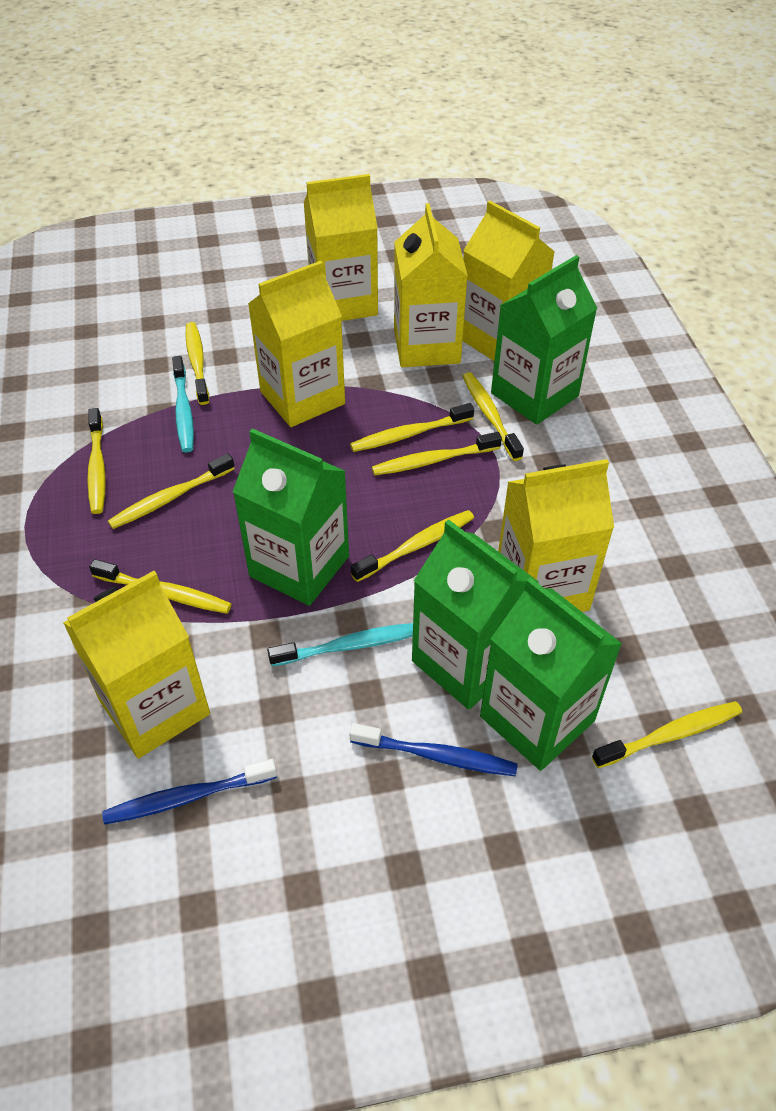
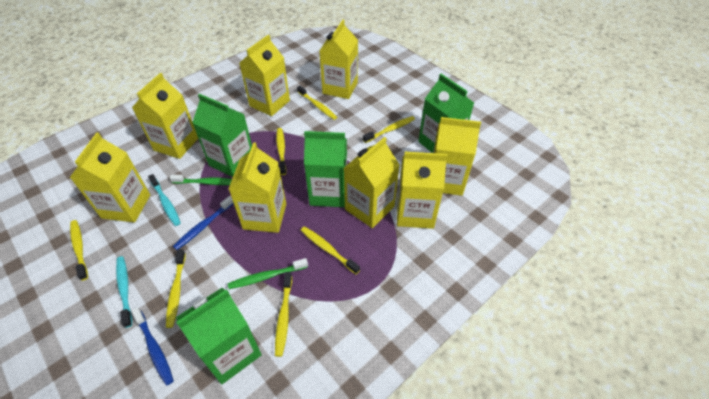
green toothbrush: none = 0 -> [170,175,232,185] [228,258,308,289] = 2
yellow carton: [63,571,210,758] [248,261,345,427] [304,174,378,321] [394,203,468,367] [463,201,555,361] [498,459,614,612] = 6 -> [70,133,150,222] [132,73,198,159] [229,142,286,233] [239,35,290,116] [319,20,358,99] [344,137,400,228] [397,152,447,229] [433,117,481,196] = 8
yellow toothbrush: [87,408,106,514] [89,559,232,614] [108,453,235,529] [185,322,209,405] [350,403,474,452] [351,510,474,582] [372,432,502,476] [463,372,524,461] [592,701,742,768] = 9 -> [70,220,88,281] [166,249,186,328] [275,272,292,357] [276,128,286,175] [297,85,337,120] [301,226,360,274] [363,116,415,143] = 7

